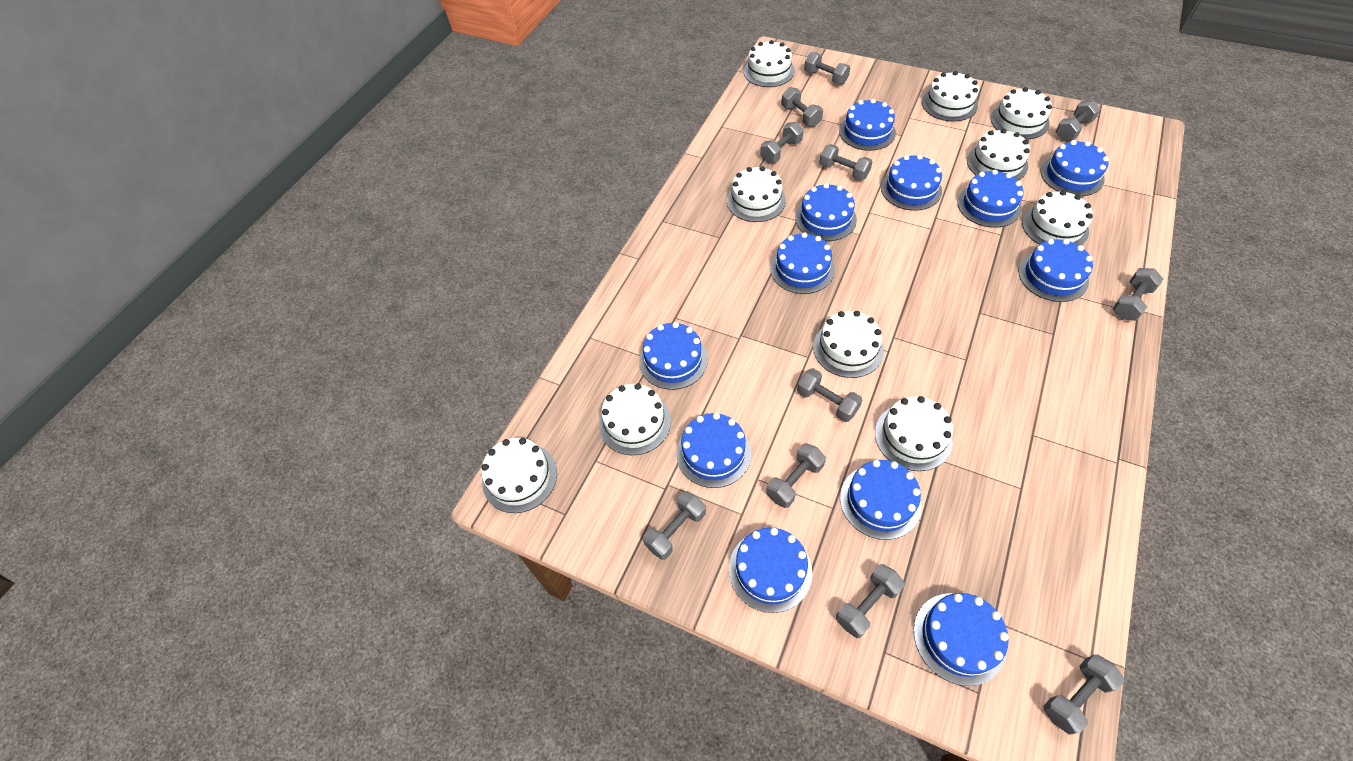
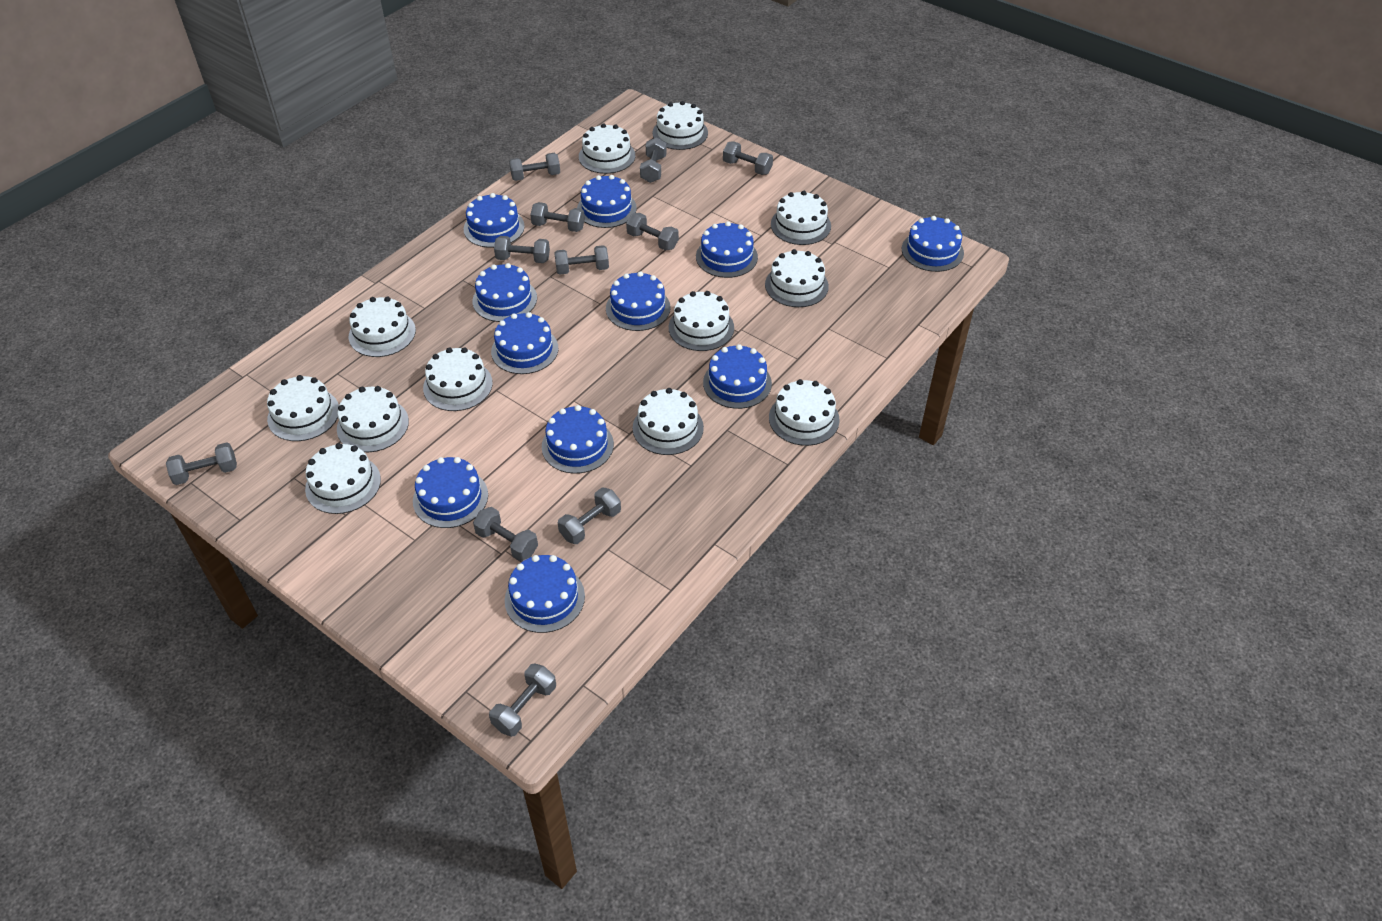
blue cake: [639,322,708,390] [676,413,751,488] [729,528,812,613] [770,232,835,294] [795,183,857,241] [839,99,896,151] [840,460,921,540] [881,155,942,210] [914,593,1009,686] [957,170,1023,228] [1018,239,1093,302] [1041,140,1109,196] = 12 -> [413,457,488,528] [464,193,525,248] [473,263,537,322] [491,312,558,374] [505,555,585,633] [542,405,614,474] [577,175,637,228] [606,271,671,331] [696,221,758,278] [703,344,772,409] [902,216,964,272] = 11
white cake: [481,438,557,513] [599,383,671,455] [727,166,786,222] [744,40,795,87] [813,311,884,378] [875,396,953,471] [922,71,979,122] [967,129,1030,180] [991,87,1052,139] [1022,190,1093,245] = 10 -> [267,375,339,441] [305,443,381,514] [337,386,409,452] [349,296,416,357] [423,347,493,411] [579,123,635,174] [633,388,704,455] [653,101,708,150] [669,291,734,351] [765,249,829,307] [769,379,840,446] [771,191,831,245] = 12

